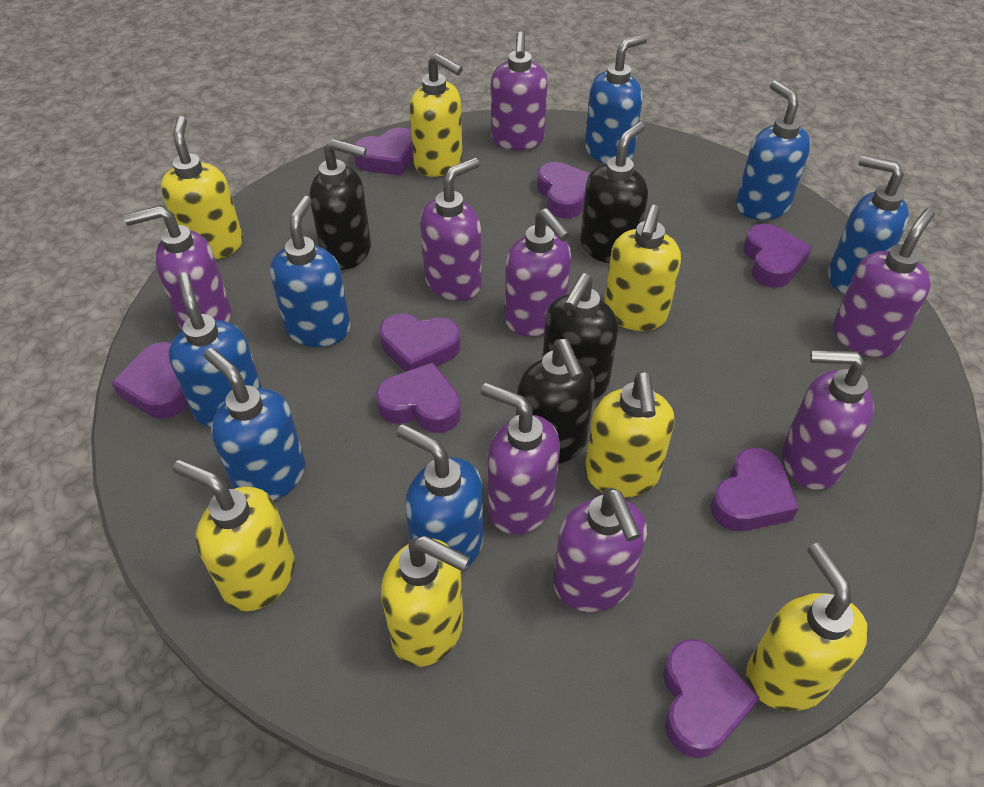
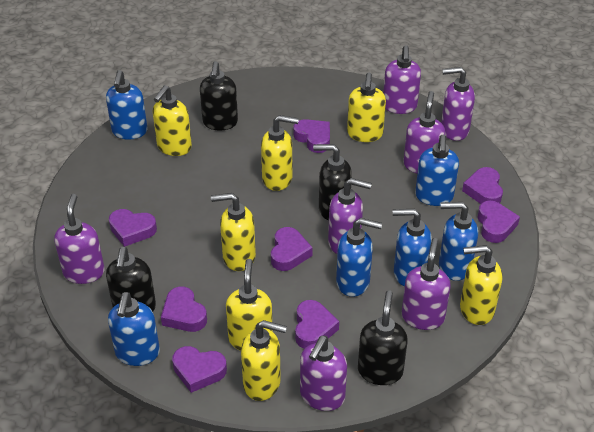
blue soap dispenser: [169,273,262,428] [204,348,305,501] [270,196,350,347] [396,424,483,572] [585,34,647,164] [736,80,811,220] [828,155,909,294] = 7 -> [106,70,147,140] [108,292,160,366] [336,218,382,297] [393,209,432,287] [415,135,459,206] [439,202,478,281] = 6
purple soap dispenser: [123,206,231,330] [420,157,482,301] [481,383,560,535] [491,32,548,150] [505,208,571,336] [554,488,647,612] [782,350,874,490] [833,208,935,357] = 8 -> [54,194,105,284] [300,336,347,411] [328,178,372,254] [383,45,421,114] [402,238,451,330] [403,91,445,174] [441,67,475,141] = 7

